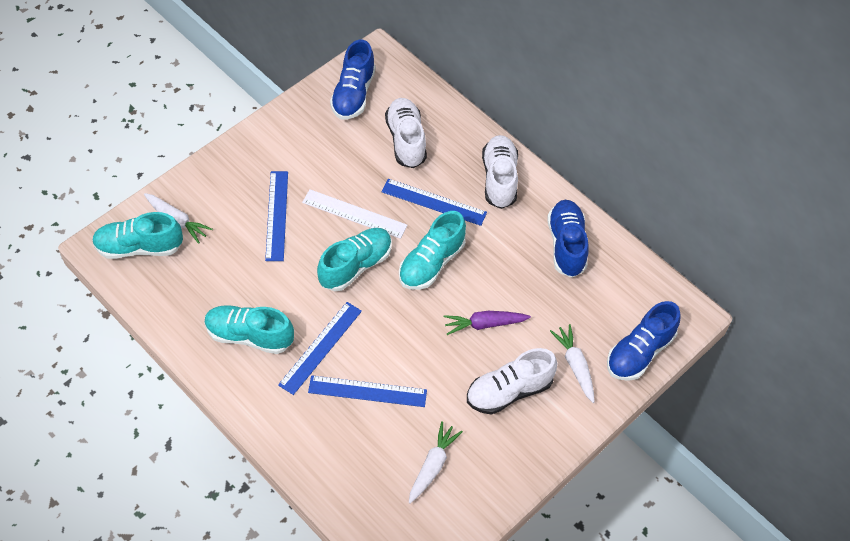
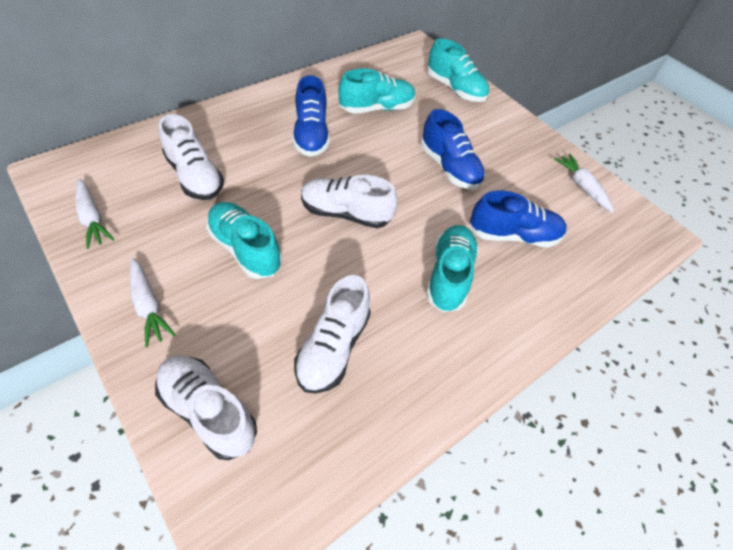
blue ruler: [265,171,288,261] [278,302,362,395] [308,375,427,407] [382,179,487,226] = 4 -> none = 0
purple carrot: [443,311,531,335] = 1 -> none = 0
white ruler: [302,189,407,239] = 1 -> none = 0
white shoe: [385,98,427,168] [467,348,557,415] [482,135,518,209] = 3 -> [155,355,257,460] [159,114,224,200] [294,275,371,394] [301,175,397,228] = 4

